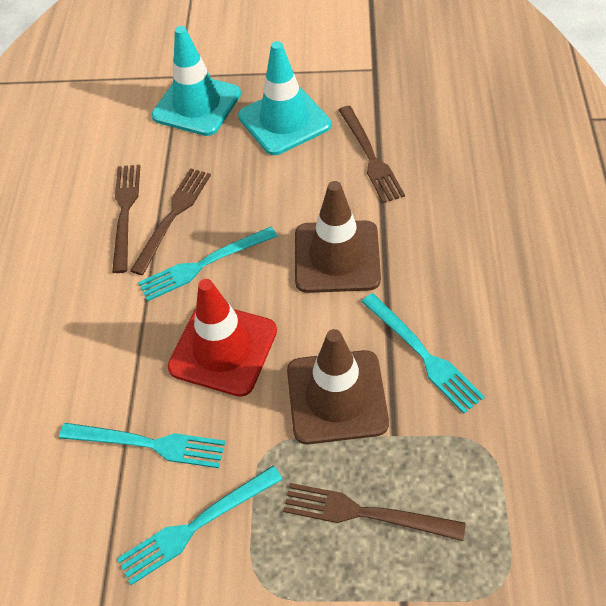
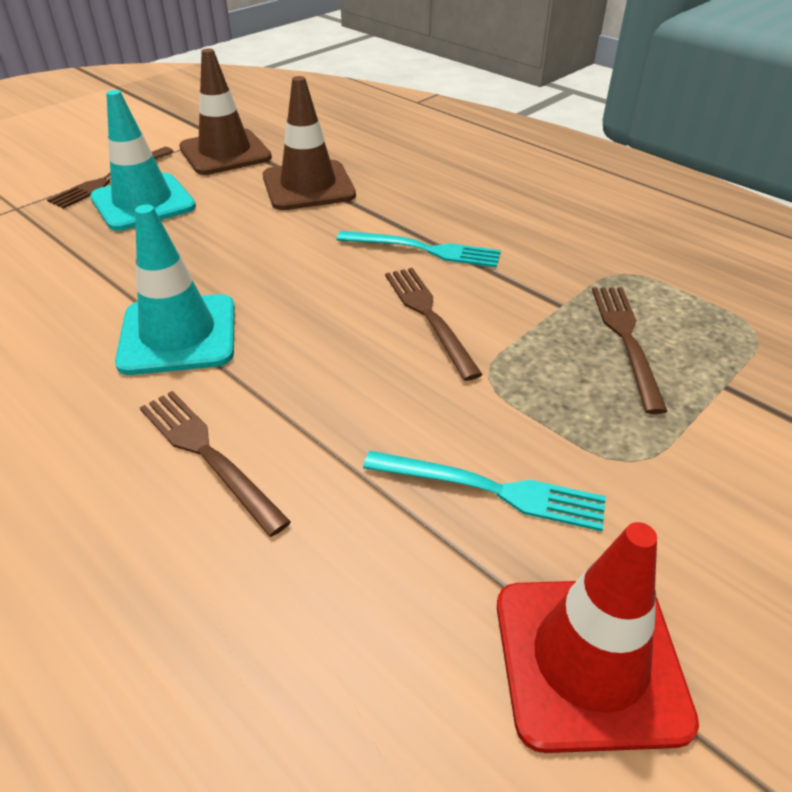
turquoise fork: [59,423,225,468] [117,465,283,585] [138,227,277,301] [361,293,485,413] = 4 -> [336,231,501,268] [363,451,606,531] = 2

